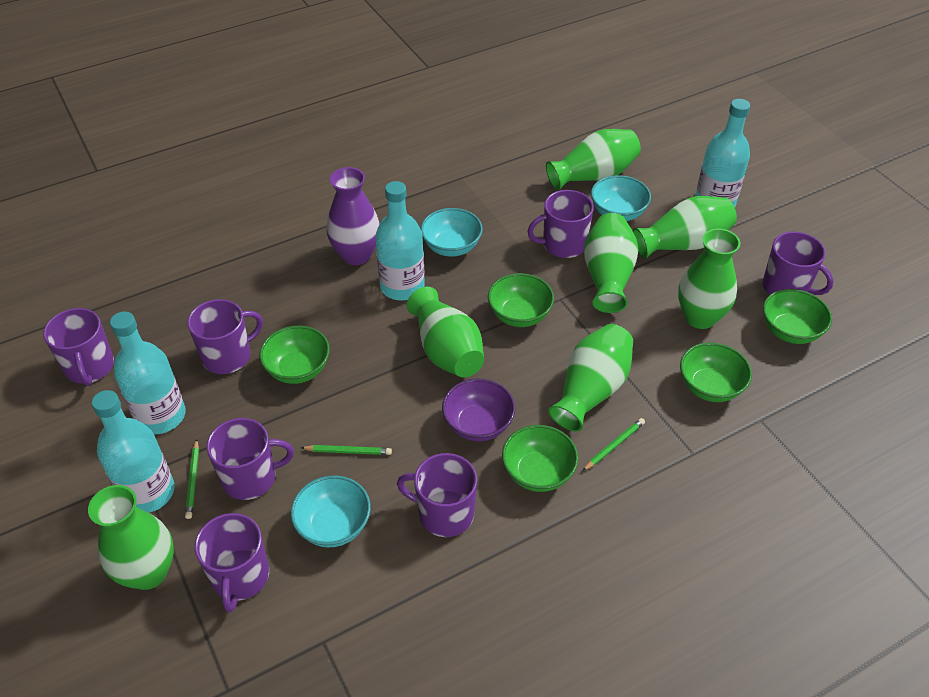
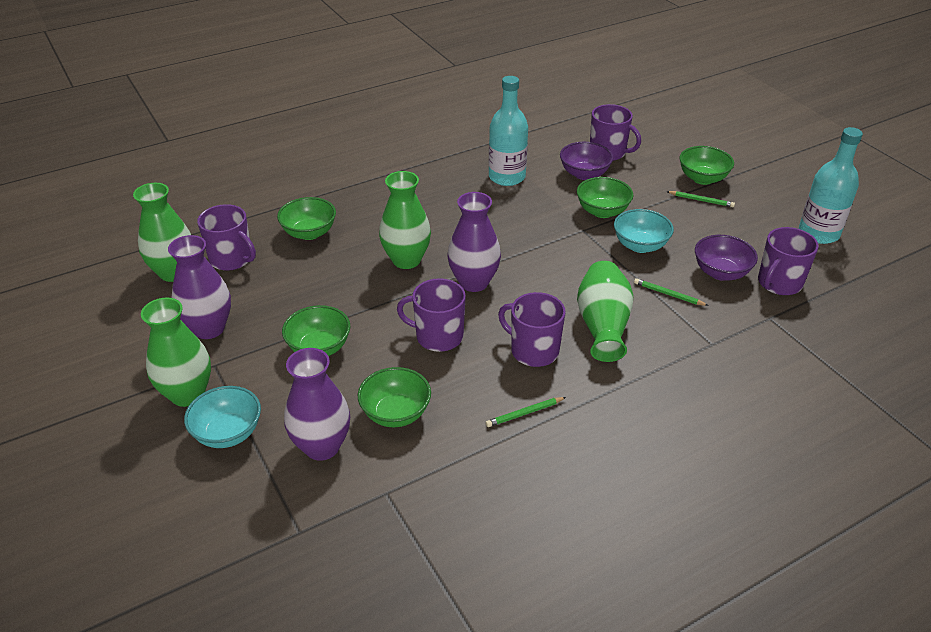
green vase: [88,485,174,590] [407,287,484,377] [546,129,641,190] [548,324,633,431] [584,213,638,313] [633,196,737,259] [678,228,741,329] = 7 -> [133,183,191,282] [141,298,211,407] [379,171,431,269] [577,261,633,362] = 4
purple bowl: [442,378,515,441] = 1 -> [560,142,613,180] [695,235,758,281] = 2
purple mug: [43,308,114,386] [187,299,263,374] [194,513,269,613] [207,418,294,500] [397,453,477,537] [527,190,594,258] [762,231,834,295] = 7 -> [197,204,256,271] [397,278,466,352] [498,292,566,367] [590,104,641,161] [758,227,819,295] = 5
purple vase: [327,167,380,265] = 1 -> [168,235,231,339] [284,348,350,461] [448,192,501,292] = 3
turquoise bottle: [92,390,175,513] [110,312,186,434] [375,181,425,301] [695,99,750,207] = 4 -> [489,76,528,186] [799,127,863,244] = 2
turquoise bowl: [291,475,371,548] [421,208,483,257] [591,175,651,221] = 3 -> [184,386,261,448] [614,209,674,253] = 2

